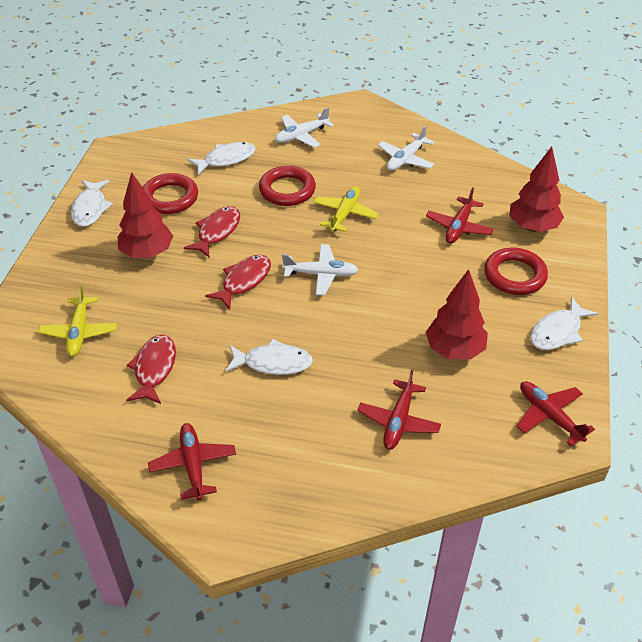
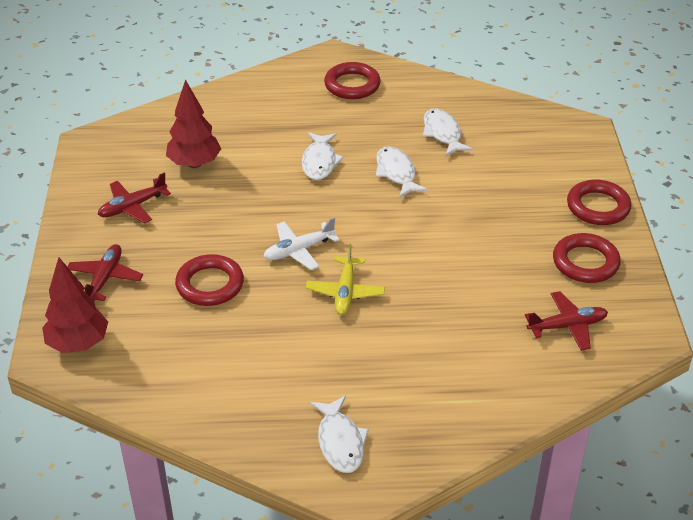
red fish: [126,334,176,404] [184,206,240,258] [205,255,271,310] = 3 -> none = 0
red plane: [148,423,236,500] [357,370,441,450] [426,187,494,244] [516,381,595,446] = 4 -> [67,244,143,301] [98,173,171,223] [525,291,608,351] = 3
red ring: [143,173,198,214] [259,166,316,206] [484,248,548,295] = 3 -> [175,254,244,306] [324,62,381,99] [553,233,621,283] [567,180,631,225] = 4
red tree: [118,172,173,258] [426,269,488,360] [509,147,564,232] = 3 -> [42,257,108,353] [166,79,221,168] = 2
white plane: [275,107,334,148] [282,244,358,295] [378,125,434,171] = 3 -> [263,217,340,270] = 1
yellow plane: [38,284,117,357] [313,186,379,232] = 2 -> [306,244,385,315] = 1

